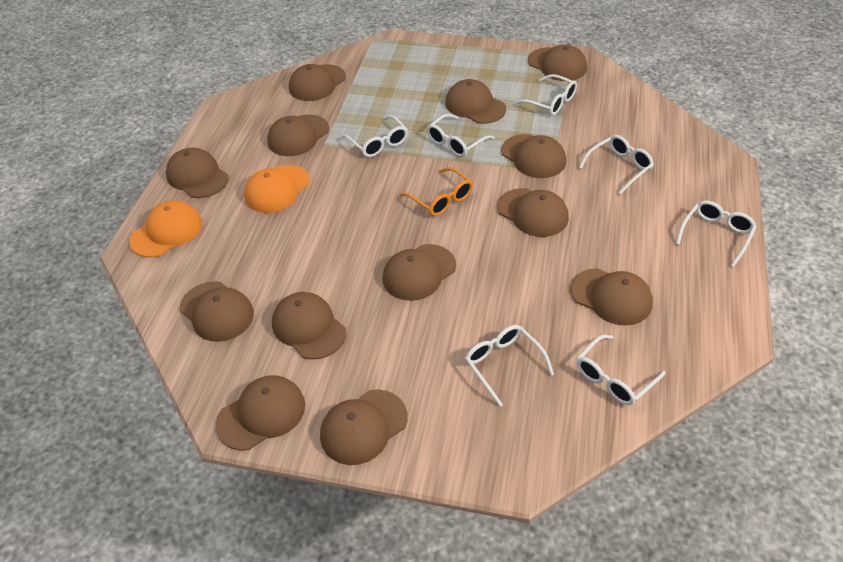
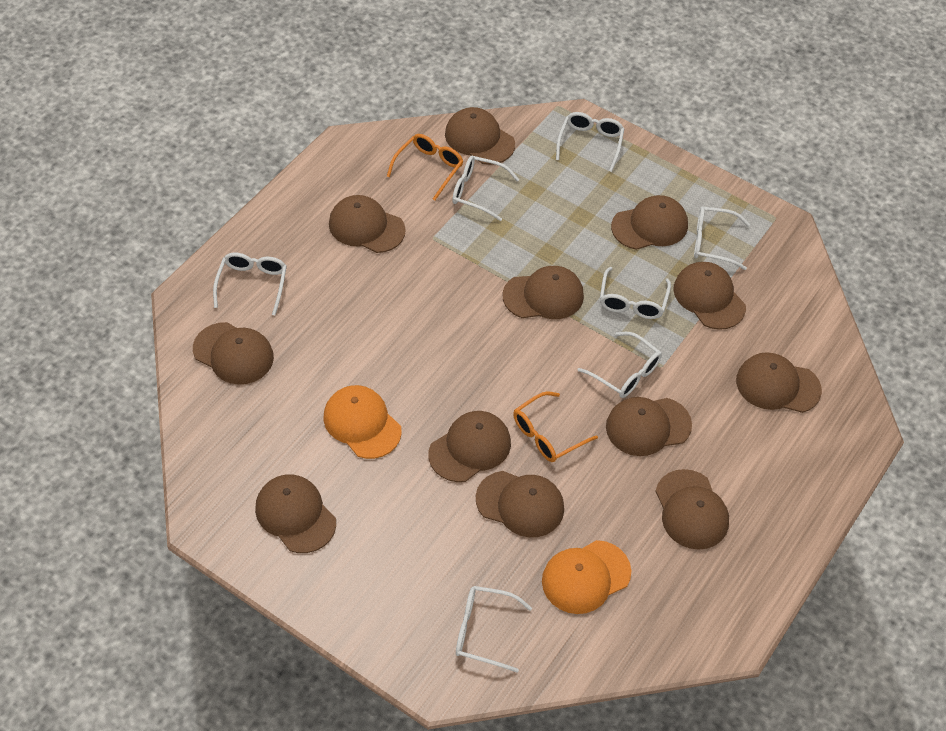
brown cap: [166,148,228,198] [180,281,254,342] [216,375,305,450] [267,114,329,156] [272,292,346,359] [289,64,346,101] [320,389,408,465] [382,244,456,301] [445,79,506,124] [497,188,569,237] [501,134,566,178] [528,45,587,81] [570,268,653,326] = 13 -> [193,322,274,385] [255,474,336,553] [329,195,406,253] [429,411,511,482] [445,107,515,165] [476,471,564,537] [503,266,584,319] [606,397,692,456] [611,195,688,250] [655,469,729,550] [673,262,746,330] [736,352,822,413] = 12
orange glasses: [400,167,473,216] = 1 -> [387,134,464,200] [513,391,598,462] = 2

